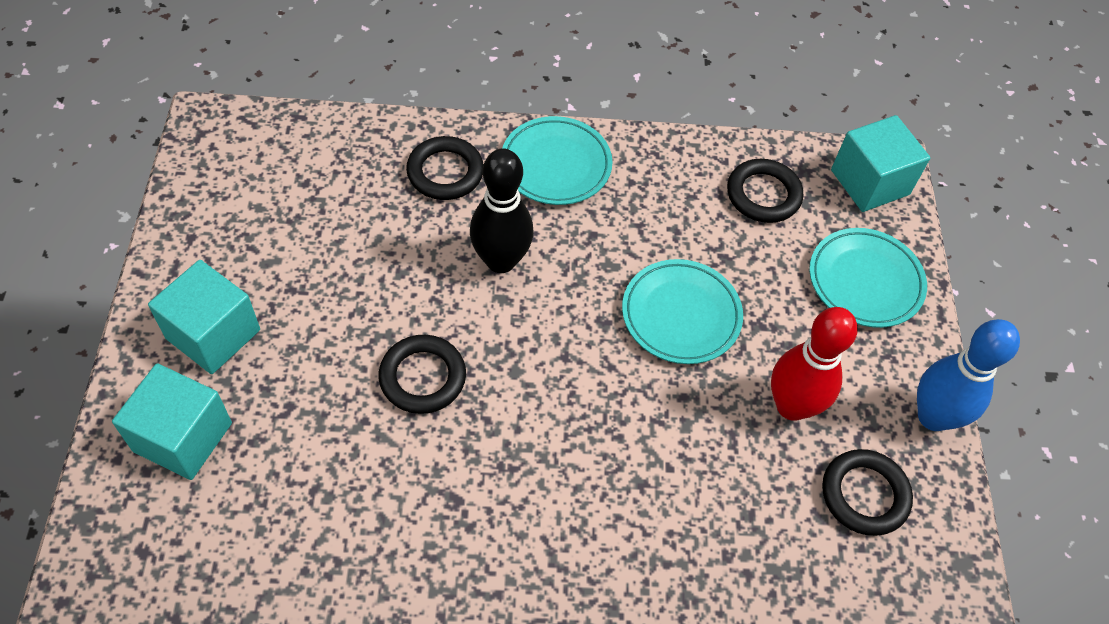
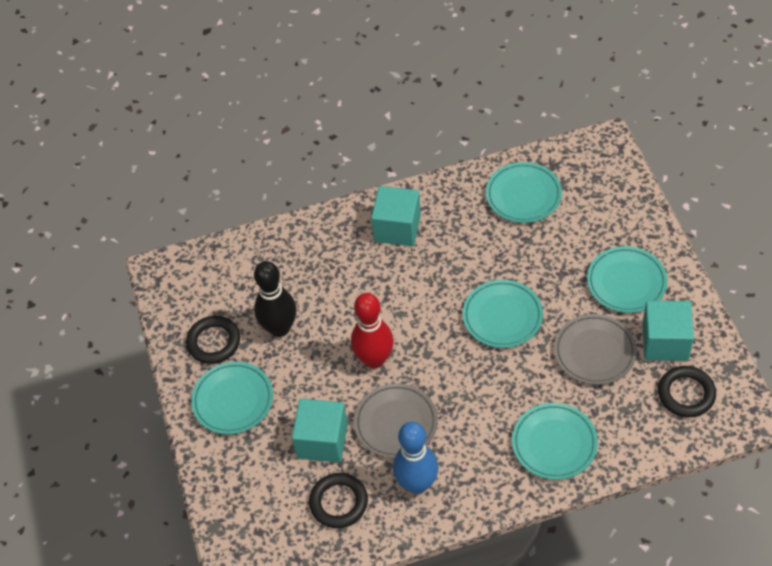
black ring: [379,335,466,414] [406,136,484,200] [727,159,803,223] [822,449,913,536] = 4 -> [186,316,240,364] [309,473,368,528] [658,366,716,417] = 3
grey plate: none = 0 -> [354,383,438,459] [554,314,637,385] = 2
turquoise plate: [502,116,613,205] [622,259,743,364] [809,228,927,328] = 3 -> [191,362,273,435] [462,280,543,348] [486,162,562,223] [512,403,598,480] [587,246,668,313] = 5

